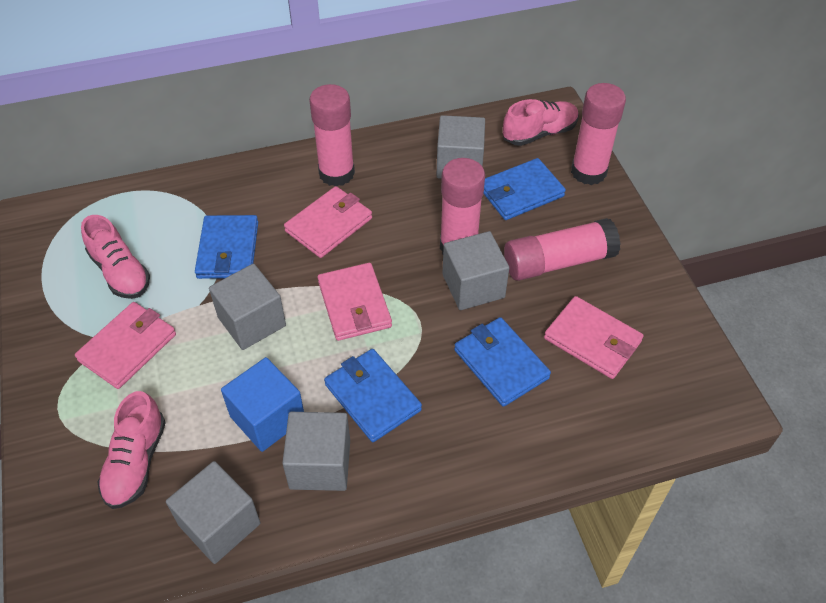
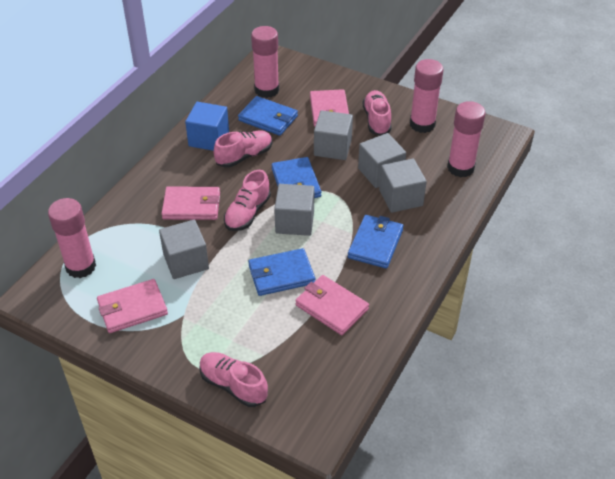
pink shoe: [81,215,150,299] [98,391,166,509] [503,99,579,146] = 3 -> [199,352,268,407] [214,130,272,168] [224,170,271,231] [363,90,392,136] = 4

